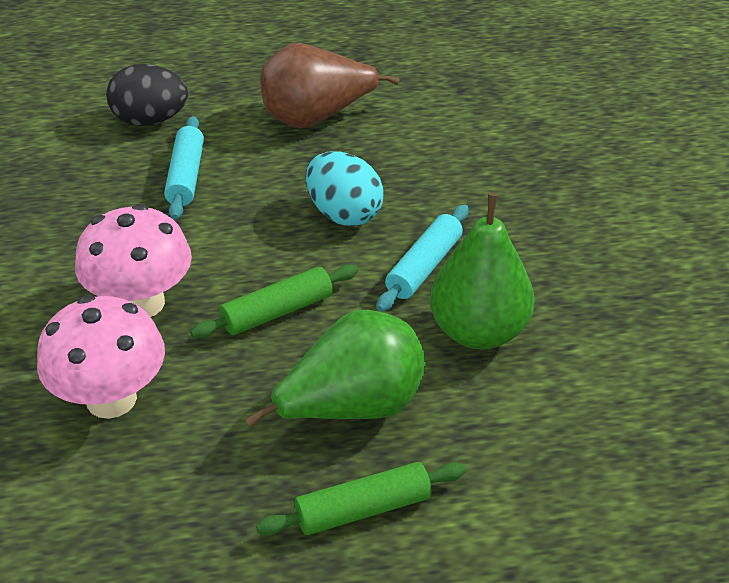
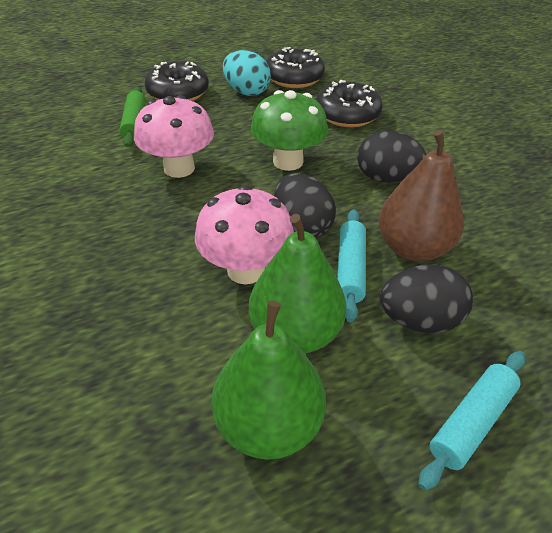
black donut: none = 0 -> [144,62,209,101] [266,47,325,88] [316,80,383,127] = 3
black egg: [106,64,188,126] = 1 -> [274,173,336,238] [357,130,426,183] [380,264,473,333] = 3
green mushroom: none = 0 -> [251,90,328,171] = 1
green rolling pin: [190,264,358,338] [256,462,466,535] = 2 -> [119,87,146,147] = 1

